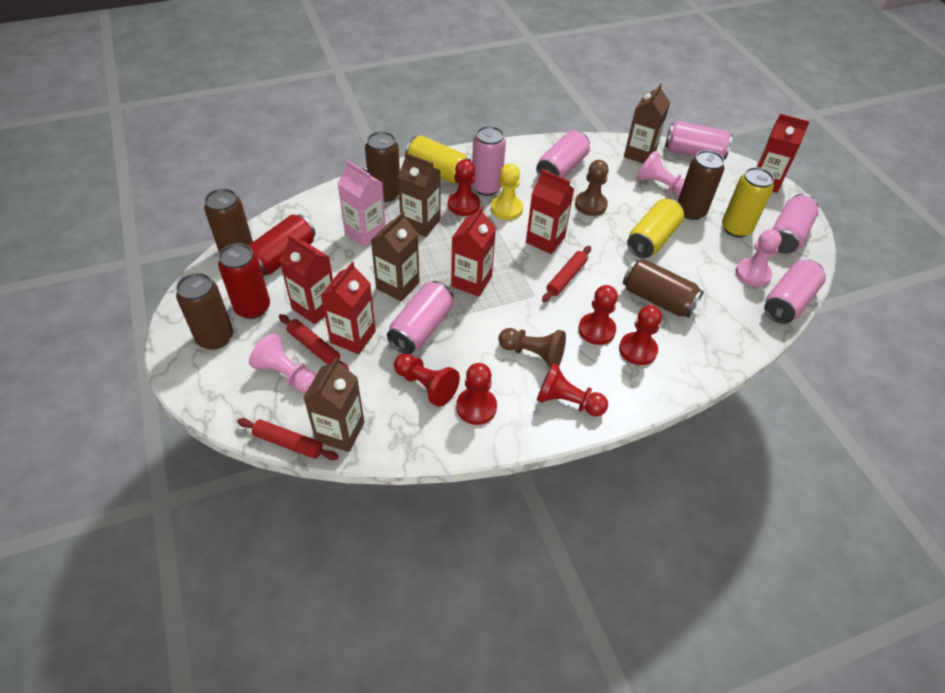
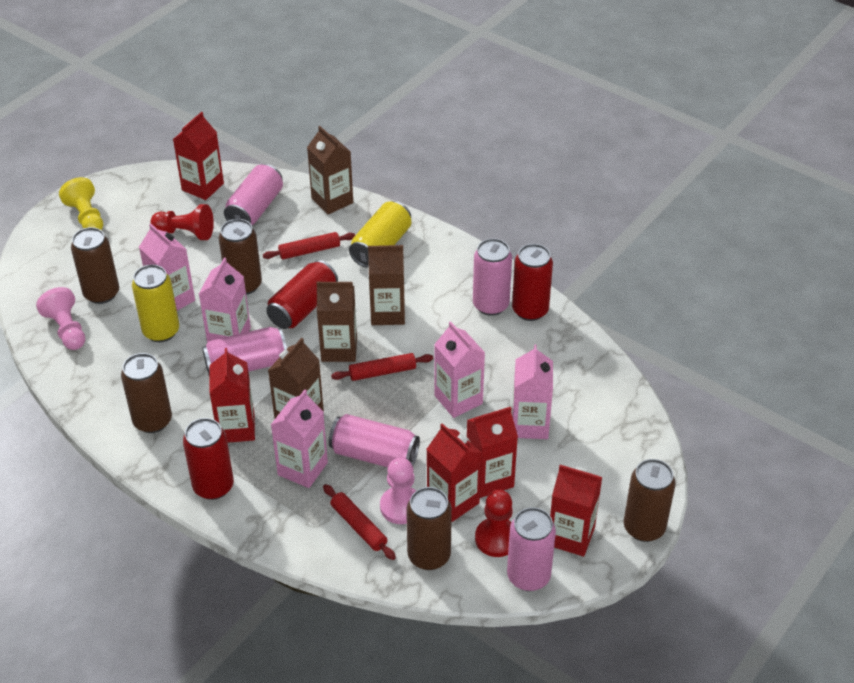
brown pawn: [498,328,566,368] [575,160,608,216] = 2 -> none = 0
pink can: [387,281,454,354] [472,126,506,196] [536,130,590,178] [665,121,733,160] [764,260,826,324] [772,194,819,254] = 6 -> [202,327,287,377] [224,164,283,225] [329,414,420,467] [473,239,512,316] [507,507,556,591] = 5
pink carton: [337,160,386,247] = 1 -> [139,224,195,311] [199,258,251,343] [271,389,328,488] [434,321,485,418] [512,344,553,439] = 5
pink pawn: [249,333,316,393] [637,151,685,197] [736,229,782,287] = 3 -> [36,287,85,350] [380,458,416,524] = 2
red can: [218,243,270,319] [248,214,315,276] = 2 -> [183,418,234,500] [266,260,338,329] [512,244,553,321] = 3
red pawn: [394,353,460,407] [448,159,480,216] [456,363,497,425] [537,363,608,416] [578,285,618,345] [619,305,662,365] = 6 -> [150,204,214,240] [475,490,513,557] = 2
yellow can: [405,135,471,183] [627,199,684,258] [722,167,774,238] = 3 -> [132,265,179,342] [349,201,411,268] = 2

